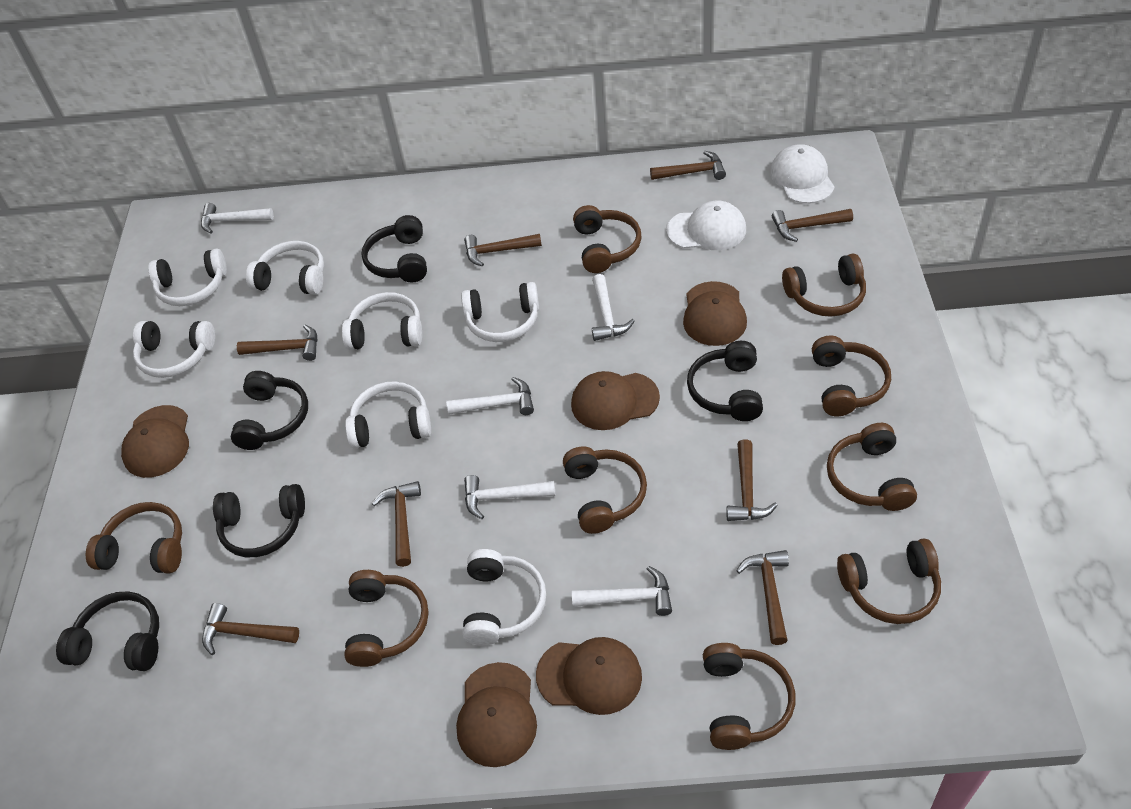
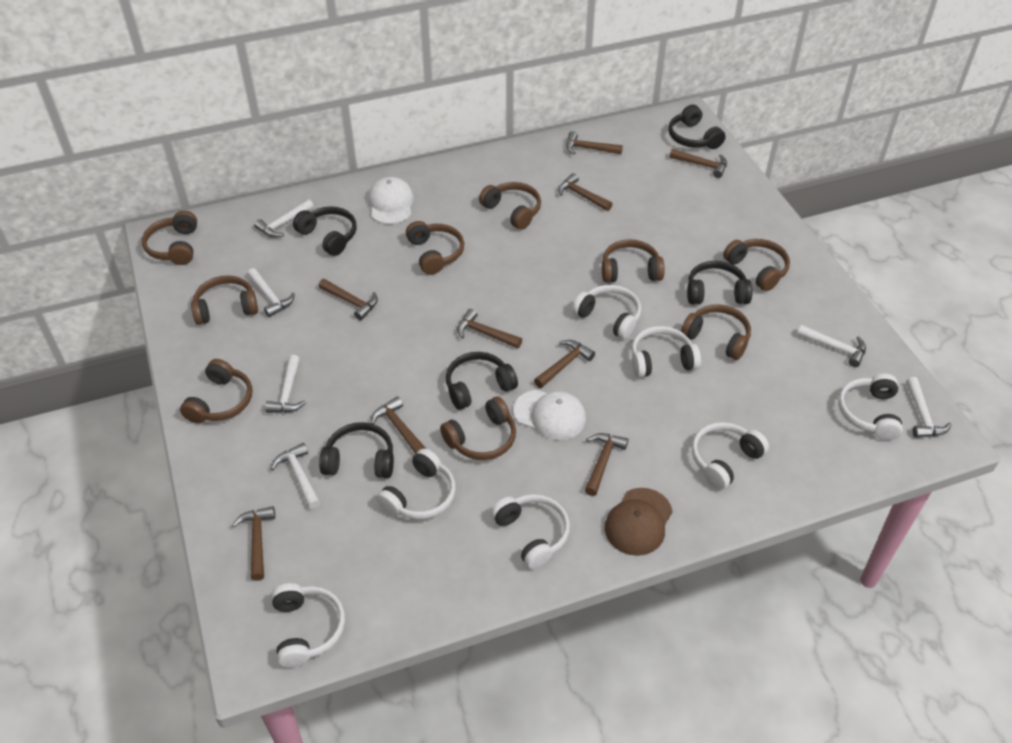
brown cap: [121,405,189,478] [456,662,537,767] [536,637,642,715] [571,371,660,430] [683,281,747,346] = 5 -> [604,488,673,556] = 1
brown hammer: [202,603,299,655] [237,325,318,361] [372,481,421,567] [464,234,542,267] [650,151,726,180] [727,439,778,521] [736,550,789,645] [772,209,853,242] = 8 -> [232,506,275,581] [318,279,378,320] [371,396,426,454] [457,309,522,348] [534,340,595,388] [558,173,612,211] [566,131,623,155] [585,433,628,496] [670,149,727,178] = 9
white hammer: [201,203,274,234] [446,377,534,415] [464,475,555,519] [572,566,672,616] [592,274,635,341] = 5 -> [247,268,295,317] [254,199,314,238] [265,355,306,413] [271,443,321,509] [797,325,866,367] [906,377,951,438] = 6

